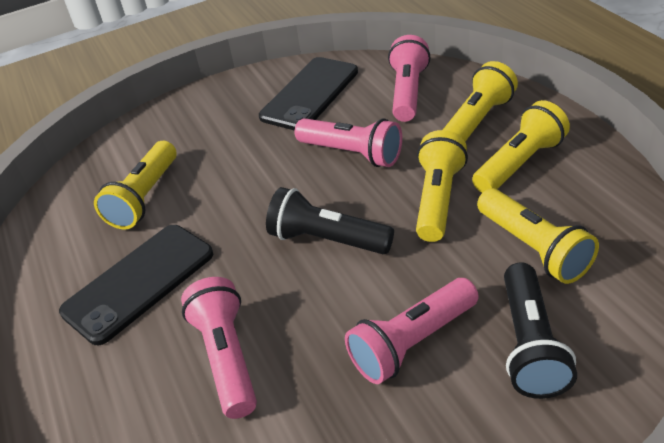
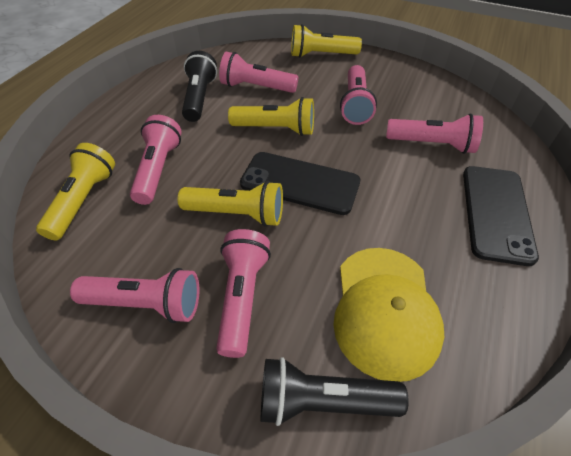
pink flashlight: [181,277,257,419] [295,118,402,167] [345,278,479,384] [388,35,431,122] = 4 -> [70,268,199,323] [130,115,182,205] [216,229,271,358] [219,52,298,93] [340,65,377,125] [386,114,483,154] = 6
yellow cap: none = 0 -> [333,248,444,382] = 1
yellow flashlight: [94,141,177,229] [416,130,468,242] [443,61,518,142] [472,100,570,193] [477,188,599,284] = 5 -> [36,143,115,241] [178,181,283,227] [228,97,314,136] [291,24,362,58] = 4

